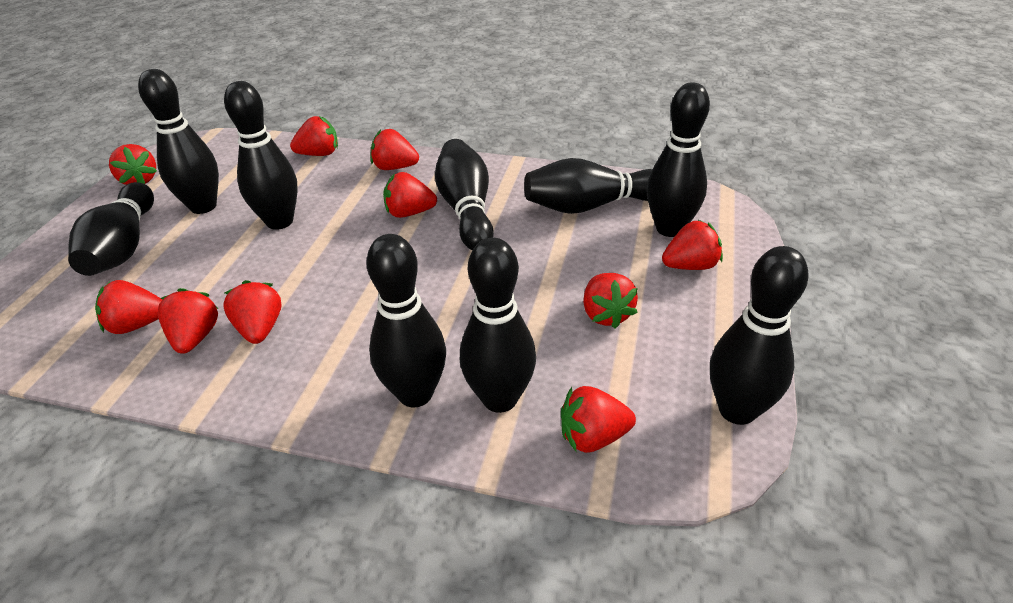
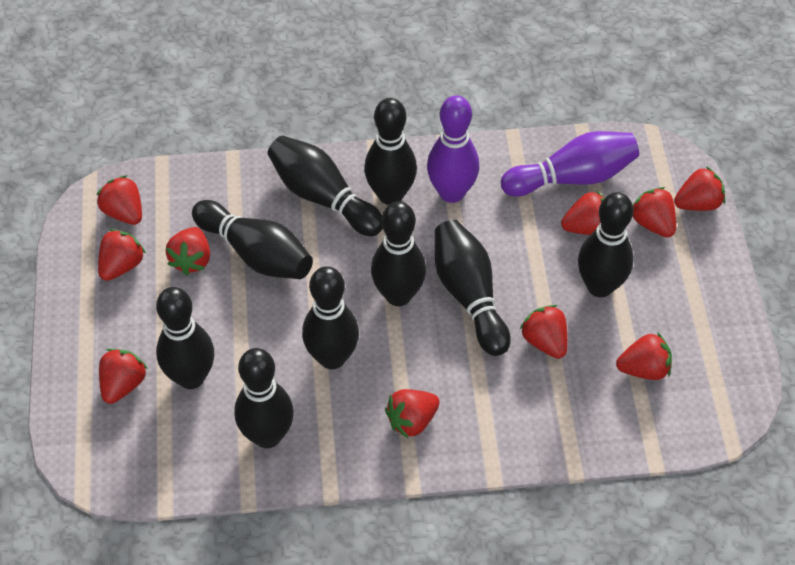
purple bowling pin: none = 0 -> [427,95,479,203] [501,131,639,197] = 2

